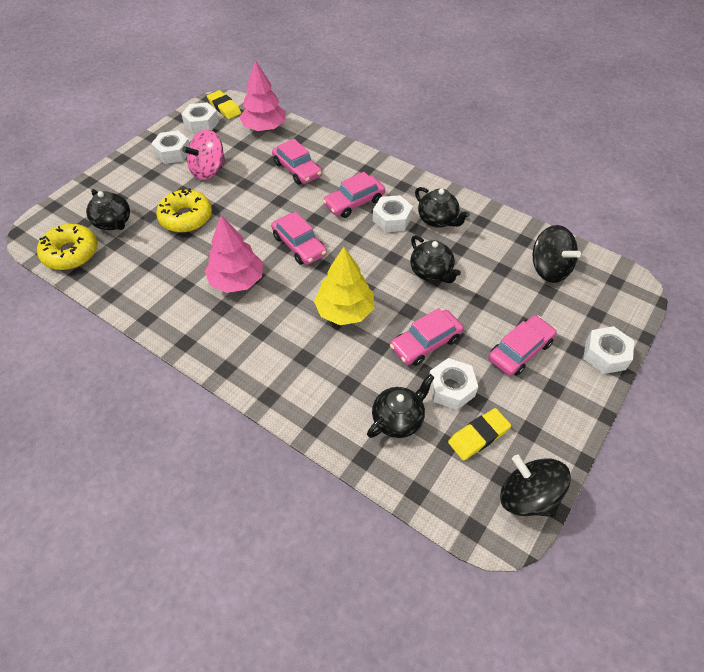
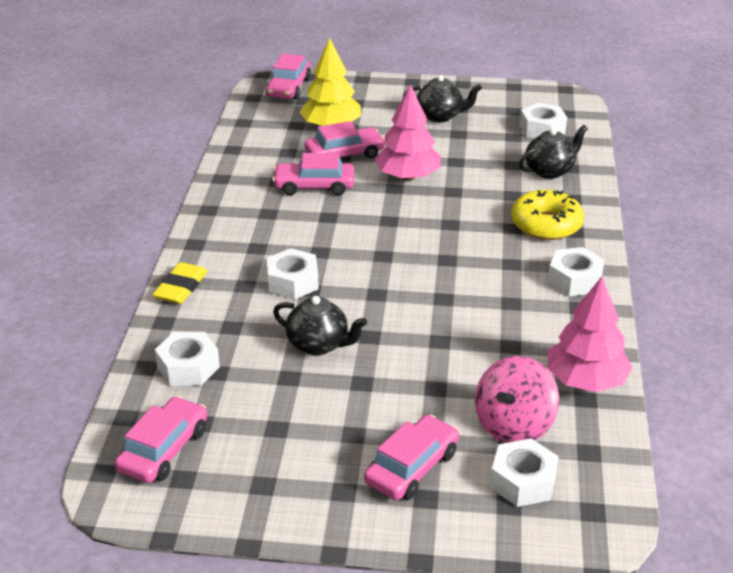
black spinning top: [500,455,571,517] [532,225,581,283] = 2 -> none = 0
black teapot: [86,189,130,230] [367,374,435,438] [410,235,461,283] [415,187,470,228] = 4 -> [273,296,367,355] [403,75,482,122] [519,125,588,179] = 3
yellow donut: [37,224,98,270] [156,188,212,233] = 2 -> [511,190,584,240] = 1
yellow eraser: [207,90,241,119] [448,408,511,461] = 2 -> [152,262,208,304] = 1

